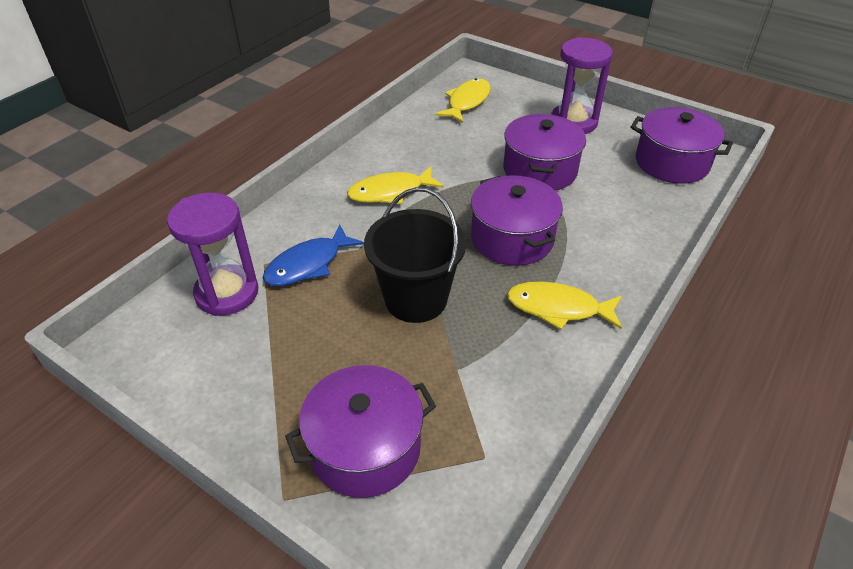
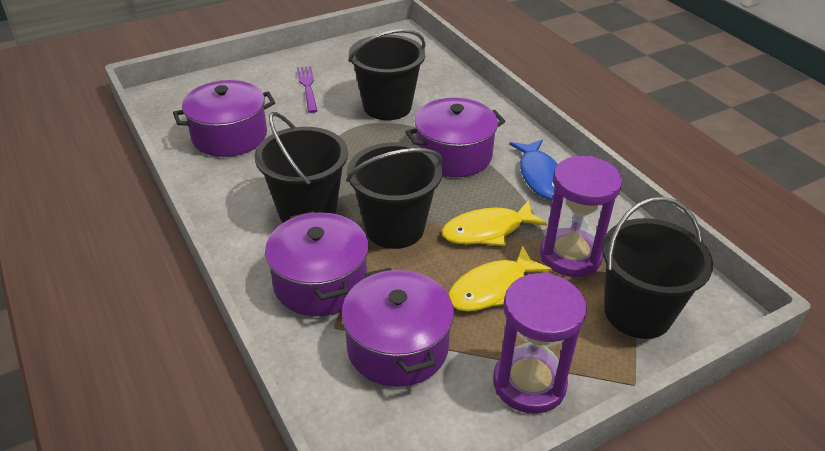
black bucket: [364,187,466,323] = 1 -> [255,112,348,223] [346,142,443,249] [349,29,425,120] [602,197,713,339] = 4
purple fork: none = 0 -> [297,66,318,113] = 1
yellow fish: [347,167,444,204] [435,78,491,123] [507,281,622,330] = 3 -> [441,200,547,246] [448,245,552,312] = 2

